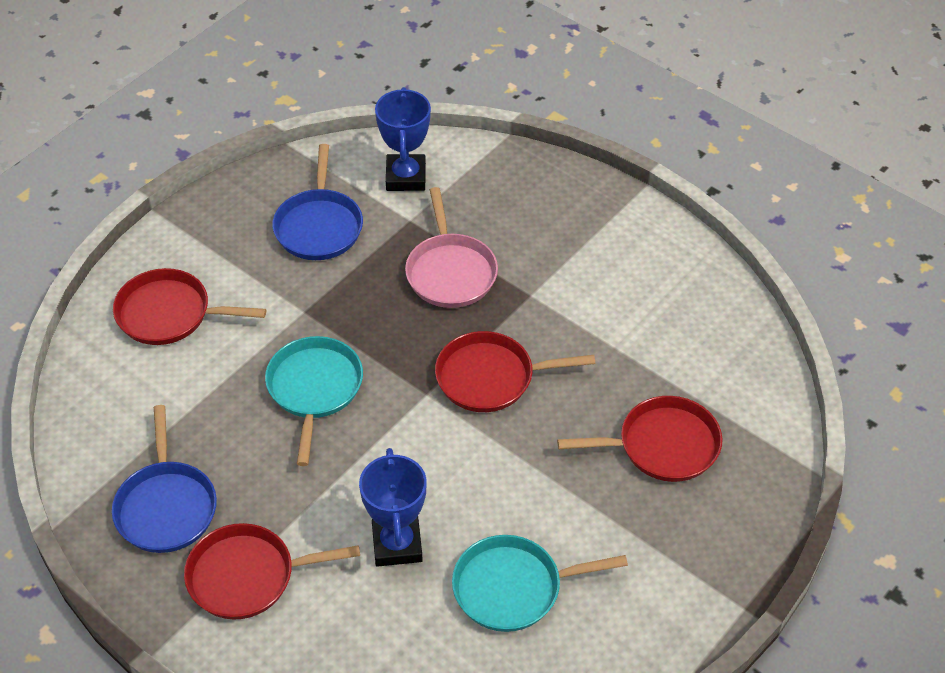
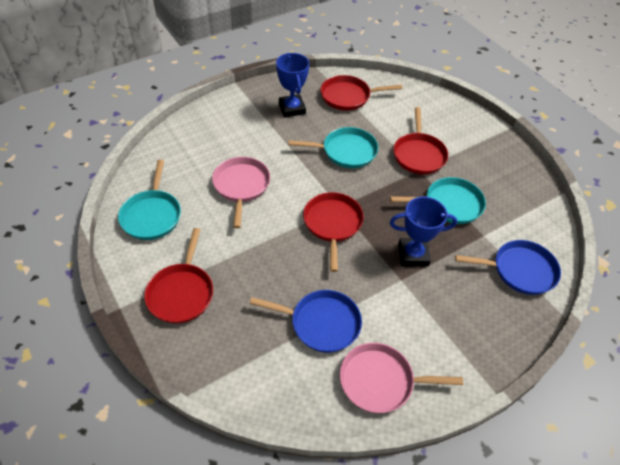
pink pan: [405,187,498,308] = 1 -> [212,157,270,228] [340,343,463,413] = 2
turquoise pan: [265,336,363,466] [452,535,628,632] = 2 -> [118,160,181,240] [289,127,378,168] [390,177,486,224] = 3

